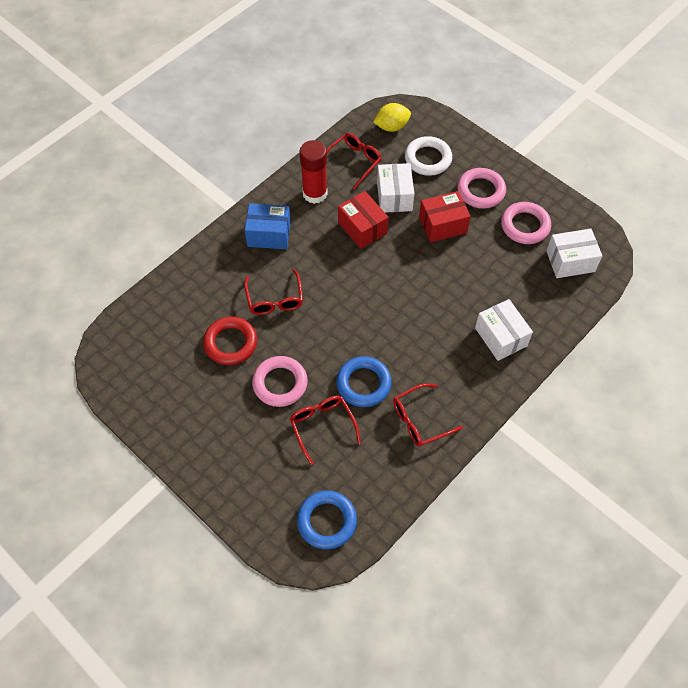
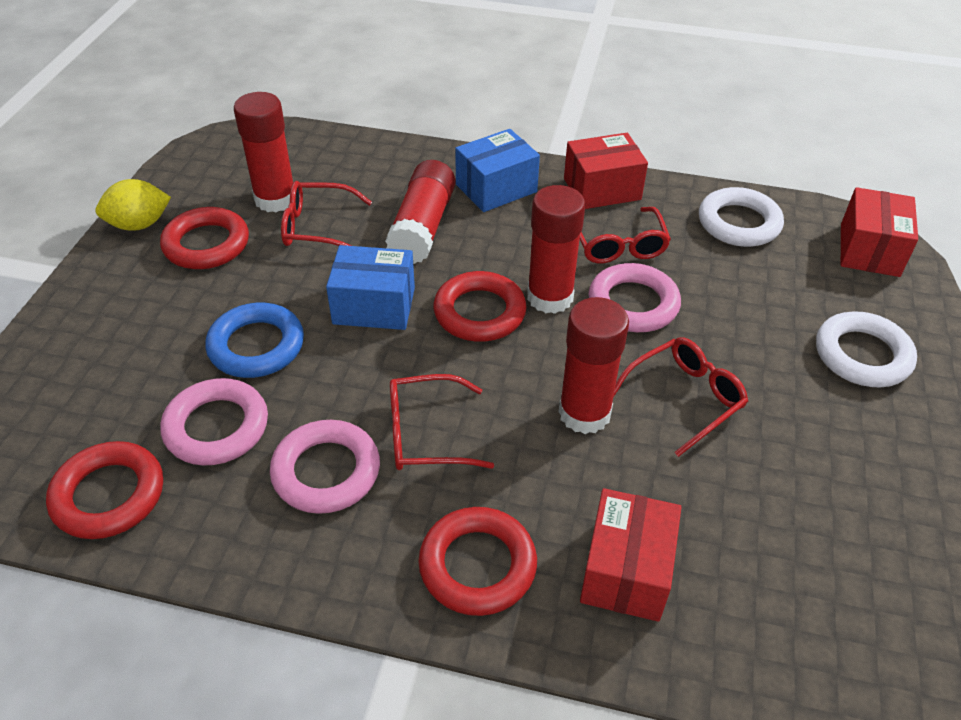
blue box: [245,203,291,249] = 1 -> [326,245,415,330] [455,129,540,212] = 2
blue ring: [297,490,357,549] [336,356,392,407] = 2 -> [205,303,304,378] = 1
red box: [338,191,389,249] [419,191,471,242] = 2 -> [564,133,648,209] [580,488,682,622] [841,187,918,277] = 3
red glue stick: [300,140,328,204] = 1 -> [234,92,293,212] [385,160,455,264] [527,185,585,314] [559,297,629,434] = 4
red ring: [203,317,257,365] = 1 -> [46,441,163,539] [160,207,249,269] [418,507,537,616] [433,271,527,342] = 4
white box: [377,163,414,213] [475,299,533,361] [546,229,602,278] = 3 -> none = 0
white ring: [405,136,452,176] = 1 -> [699,187,784,247] [816,312,917,388] = 2

